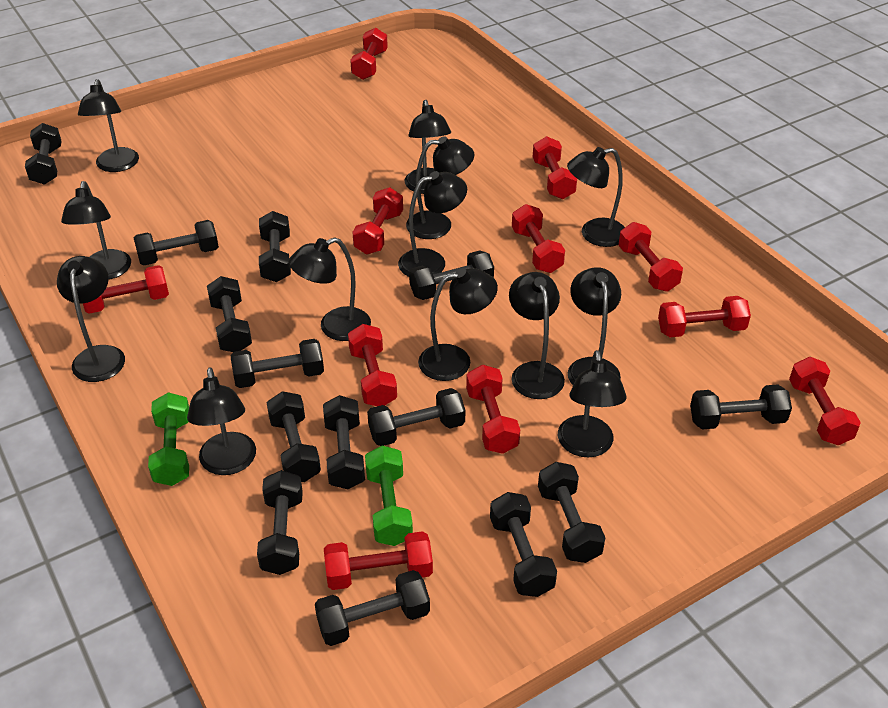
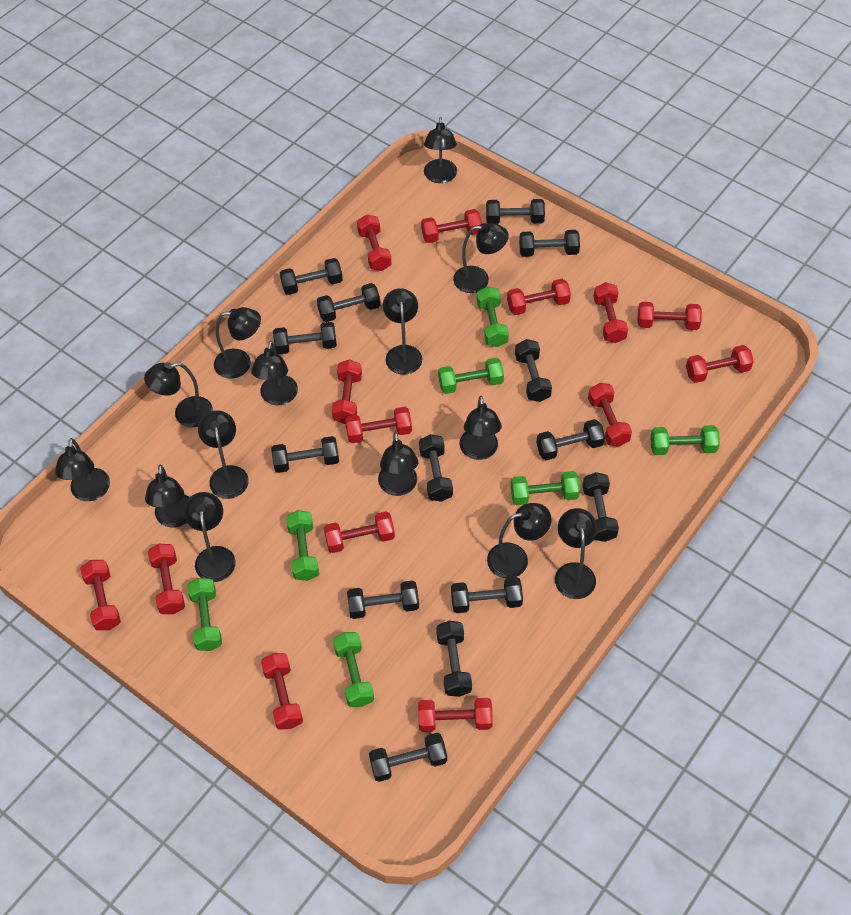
black lamp: [57,256,125,382] [61,181,131,280] [78,79,139,172] [187,367,256,475] [289,237,371,341] [398,171,467,277] [405,100,451,194] [406,136,474,239] [418,268,498,381] [509,272,565,399] [558,350,627,457] [567,147,625,247] [568,267,621,385] = 13 -> [55,438,110,501] [144,362,213,427] [145,465,189,528] [184,492,236,582] [198,410,249,499] [214,307,261,378] [251,341,298,405] [378,432,418,496] [383,288,422,375] [424,117,457,183] [453,223,509,293] [460,396,502,460] [487,503,551,578] [555,508,597,599] = 14
green dumbbell: [148,392,189,486] [365,446,413,546] = 2 -> [187,578,222,651] [286,510,319,581] [333,632,374,707] [438,358,504,394] [477,286,509,347] [511,471,580,505] [650,425,720,455] = 7
red dumbbell: [83,265,169,314] [324,531,433,590] [348,324,397,406] [350,28,388,80] [352,187,403,255] [466,365,520,454] [512,204,565,273] [533,136,577,199] [618,222,683,292] [658,296,751,337] [789,357,861,446] = 11 -> [80,560,121,631] [148,544,185,614] [261,653,303,730] [324,511,395,553] [332,359,362,424] [345,407,412,443] [357,214,391,271] [418,698,493,732] [421,209,482,243] [507,279,571,315] [588,383,632,447] [594,282,628,343] [637,302,702,330] [686,345,754,383] = 14

